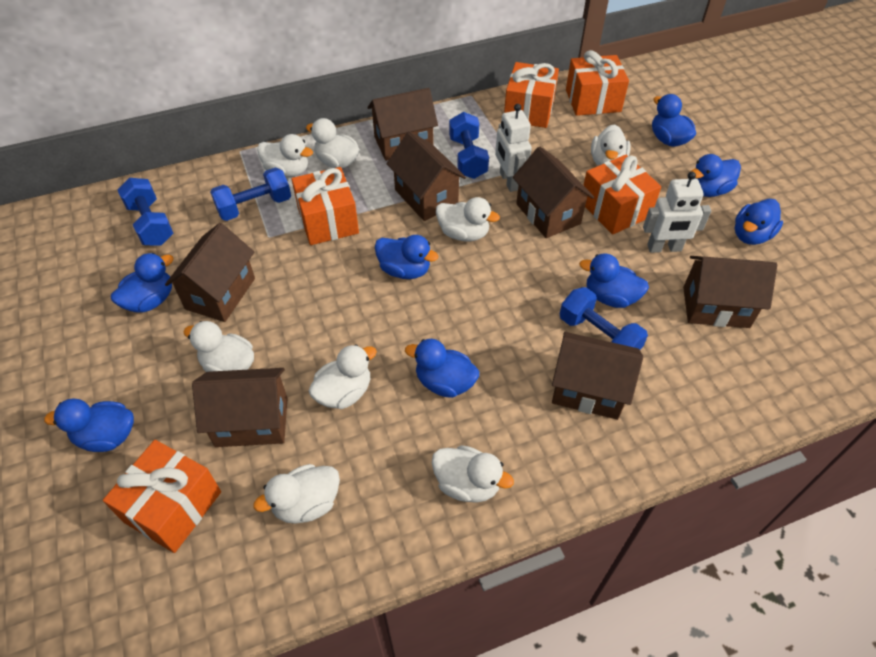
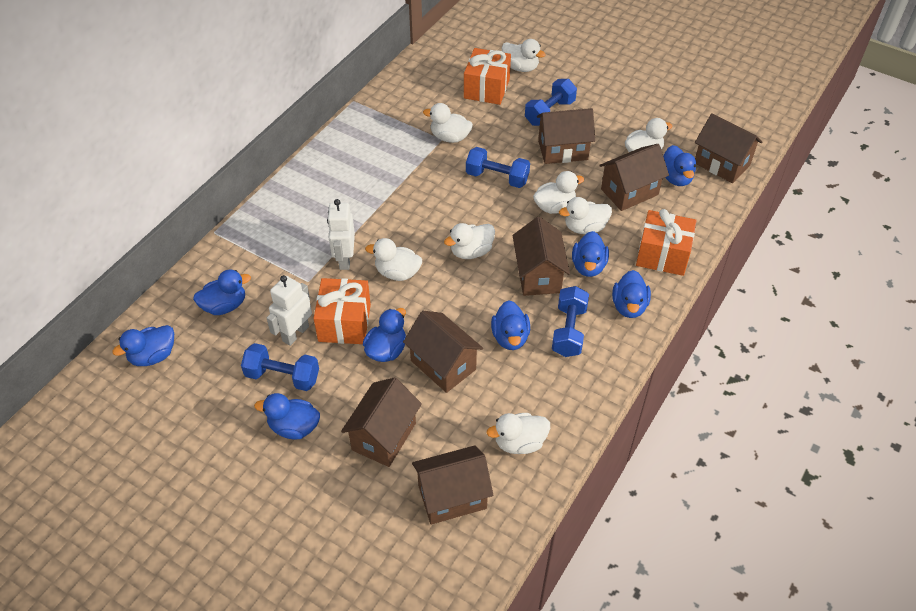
orange gift: [103,440,221,553] [292,167,359,245] [504,62,559,128] [566,50,629,116] [584,155,661,235] = 5 -> [314,278,371,344] [464,48,511,105] [636,209,696,276] = 3

